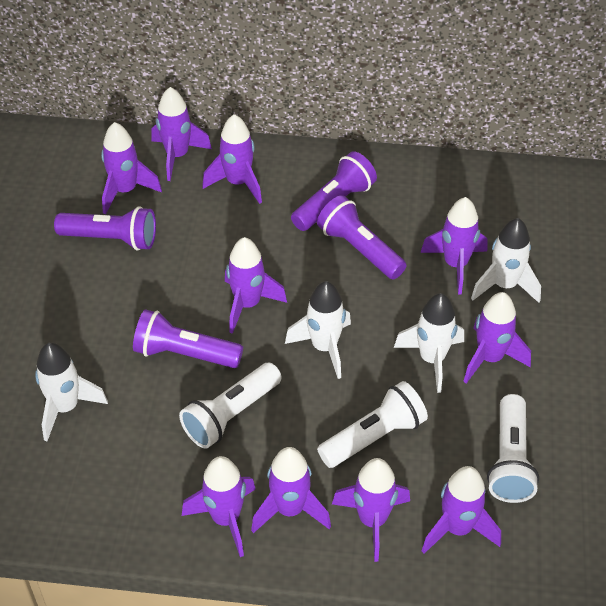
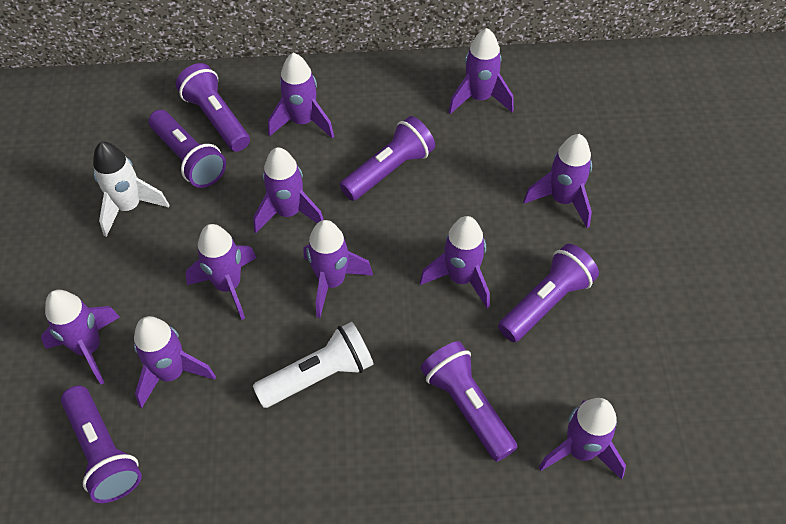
purple flashlight: [54,206,156,250] [133,309,243,368] [291,151,377,231] [317,195,406,279] = 4 -> [61,386,142,503] [149,110,226,188] [176,63,250,152] [340,116,435,201] [420,341,518,462] [498,244,599,342] = 6
white flashlight: [179,363,282,448] [317,381,428,468] [487,394,539,503] = 3 -> [253,322,373,408] = 1
white rocket: [35,342,108,441] [285,281,351,379] [394,293,464,393] [471,218,541,303] = 4 -> [93,142,169,237] = 1

